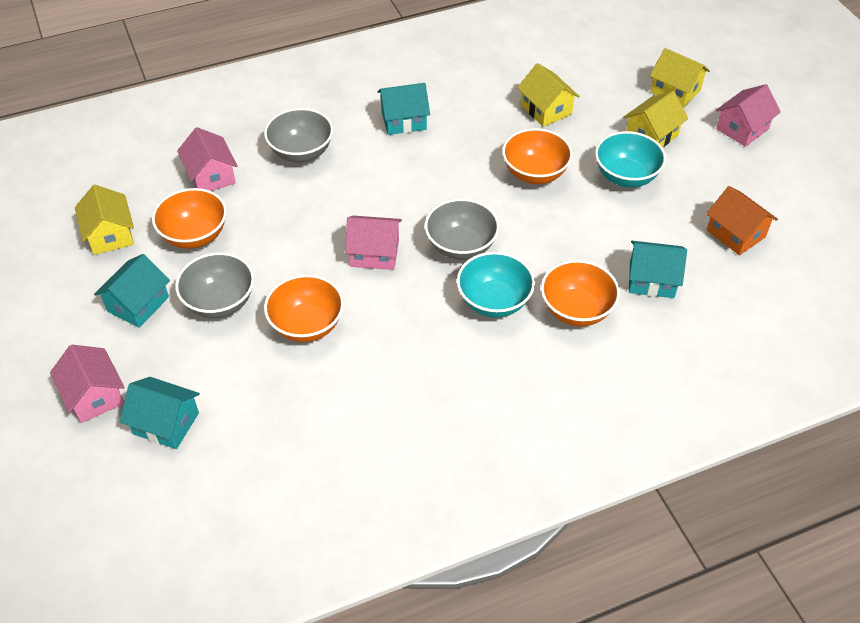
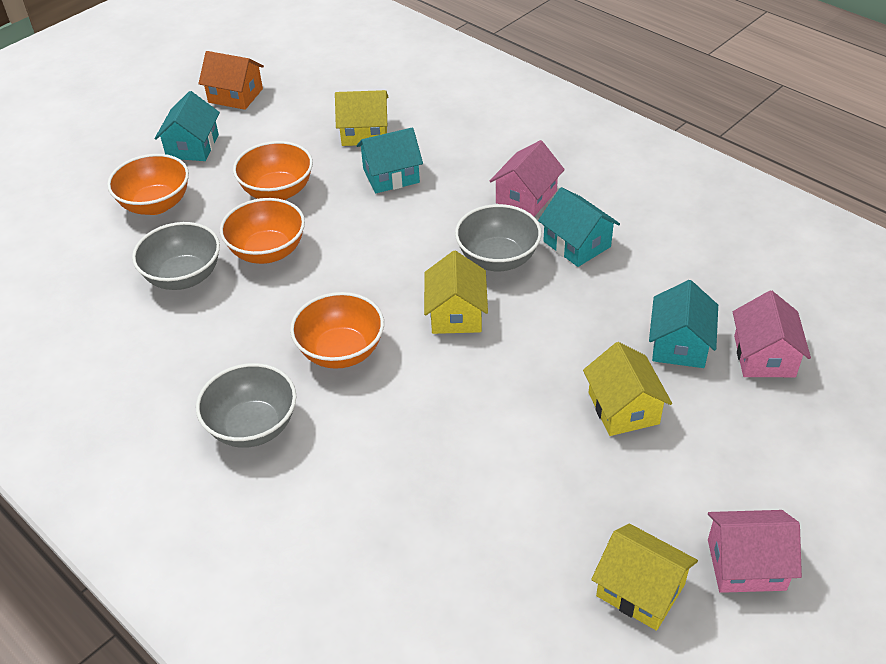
pink house: [50,345,124,423] [177,127,238,191] [345,216,402,270] [716,84,781,147] = 4 -> [490,140,565,217] [708,510,802,593] [733,291,811,377] = 3
turquoise bowl: [457,252,535,318] [595,131,666,187] = 2 -> none = 0

